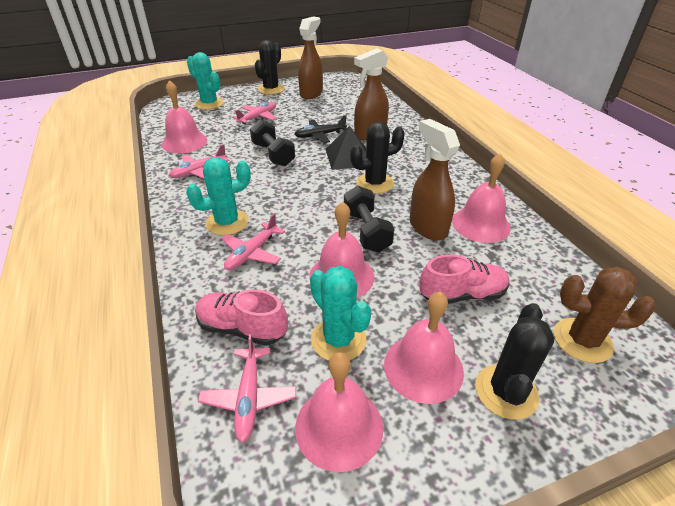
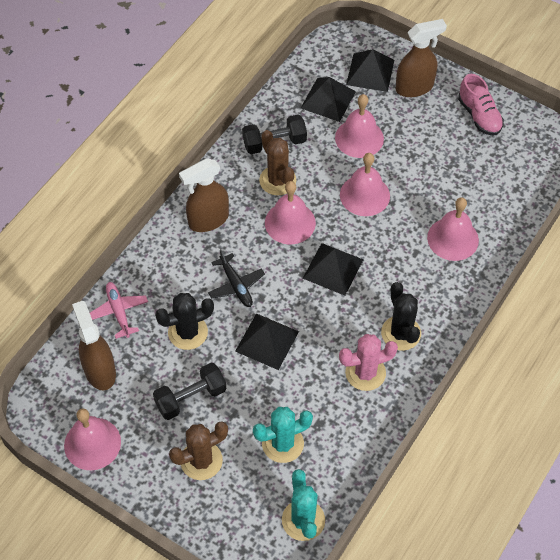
black cactus: [255,40,285,95] [350,122,405,194] [475,303,555,420] = 3 -> [155,293,214,350] [381,282,421,351] = 2
black pyramid: [326,126,366,170] = 1 -> [235,314,299,370] [301,77,356,122] [303,243,363,296] [346,49,394,92] = 4
brown cactus: [554,267,656,363] = 1 -> [169,421,228,480] [259,130,296,195] = 2
pink cactus: none = 0 -> [339,334,398,391] = 1
pink plane: [169,144,229,179] [198,334,296,443] [221,214,285,270] [233,102,277,124] = 4 -> [90,282,148,339] = 1
pink shoe: [195,289,288,346] [419,255,509,304] = 2 -> [458,74,504,135] = 1
turquoise cactus: [186,157,251,236] [187,52,224,110] [310,266,371,361] = 3 -> [253,407,313,463] [282,469,325,541] = 2

